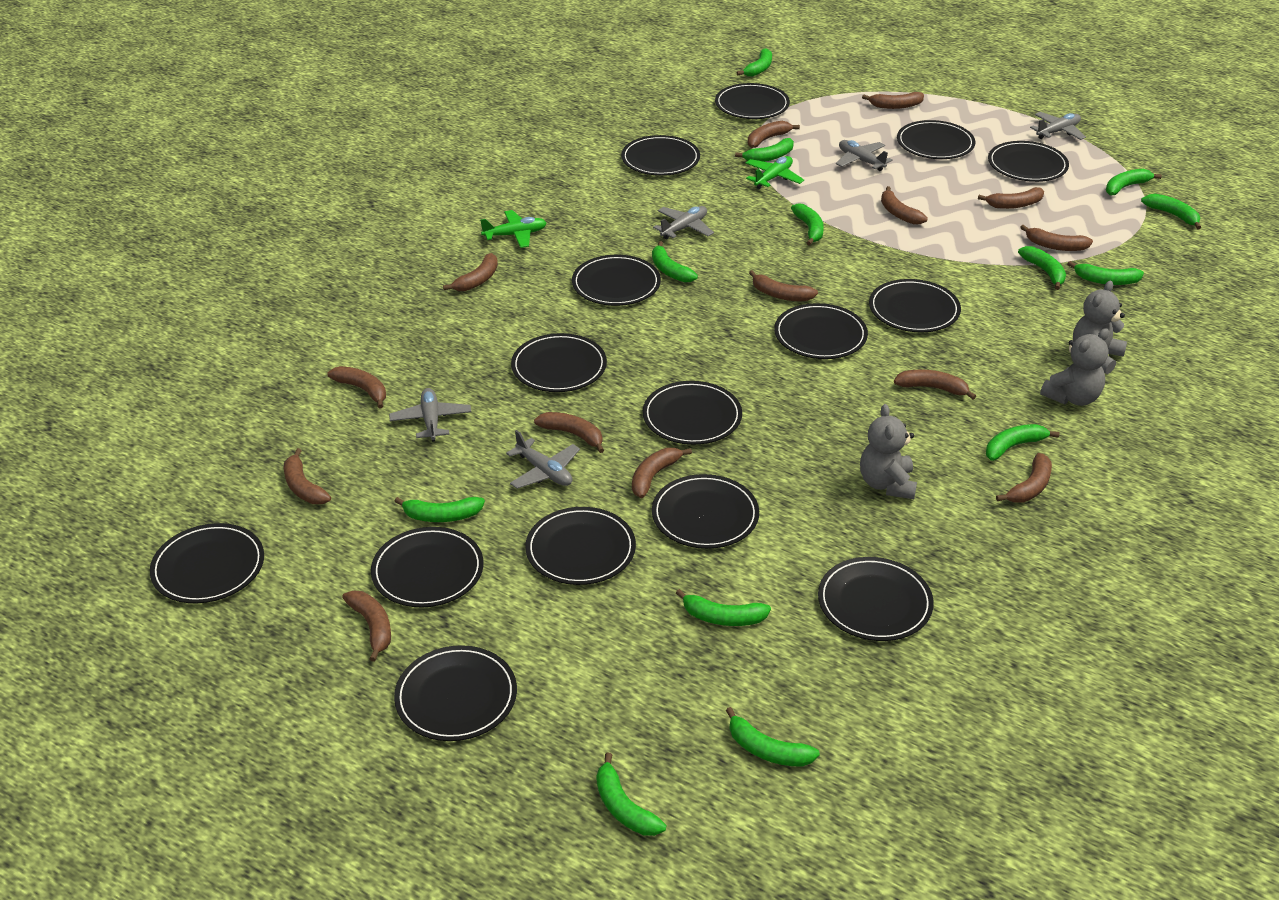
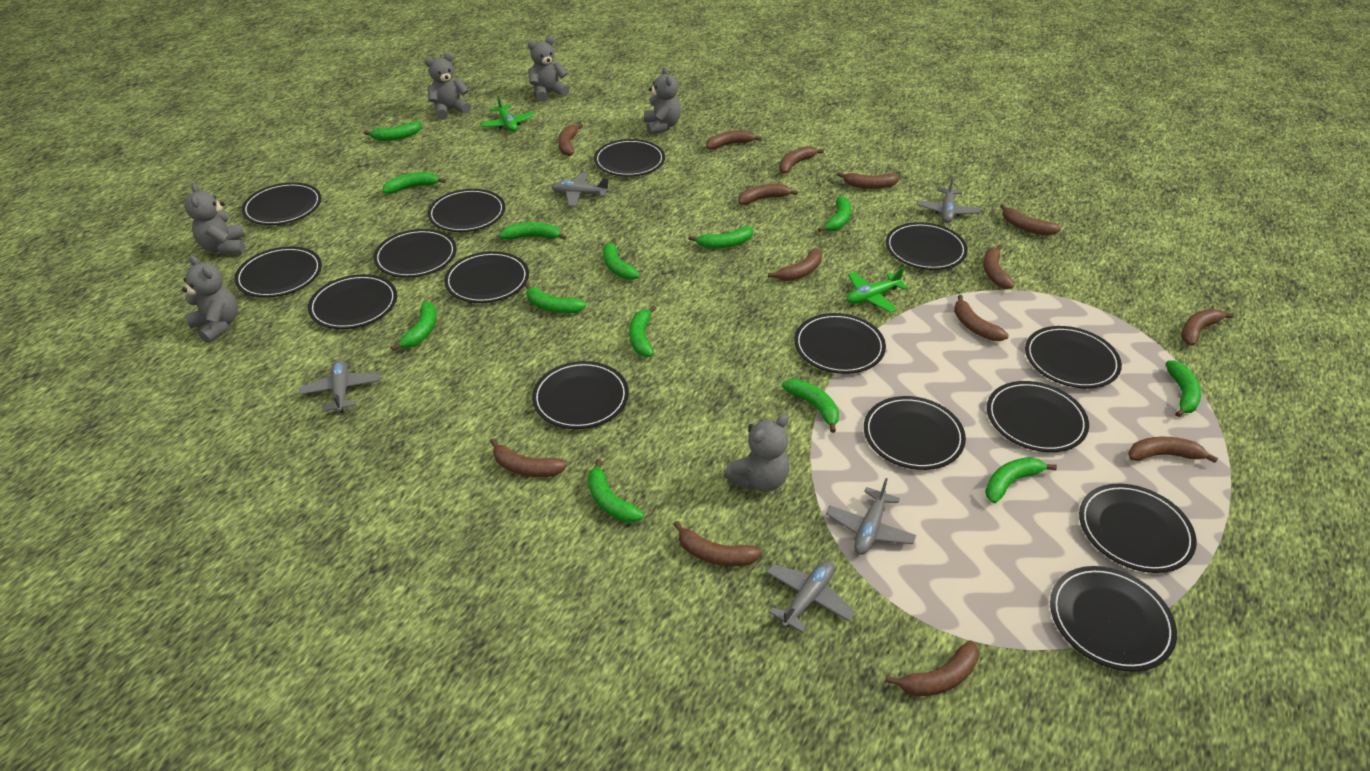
grey teddy bear: [860,404,917,499] [1040,328,1109,406] [1073,281,1127,374] = 3 -> [182,255,238,343] [185,183,245,254] [425,53,471,120] [528,37,569,102] [644,67,681,135] [724,414,790,492] = 6

